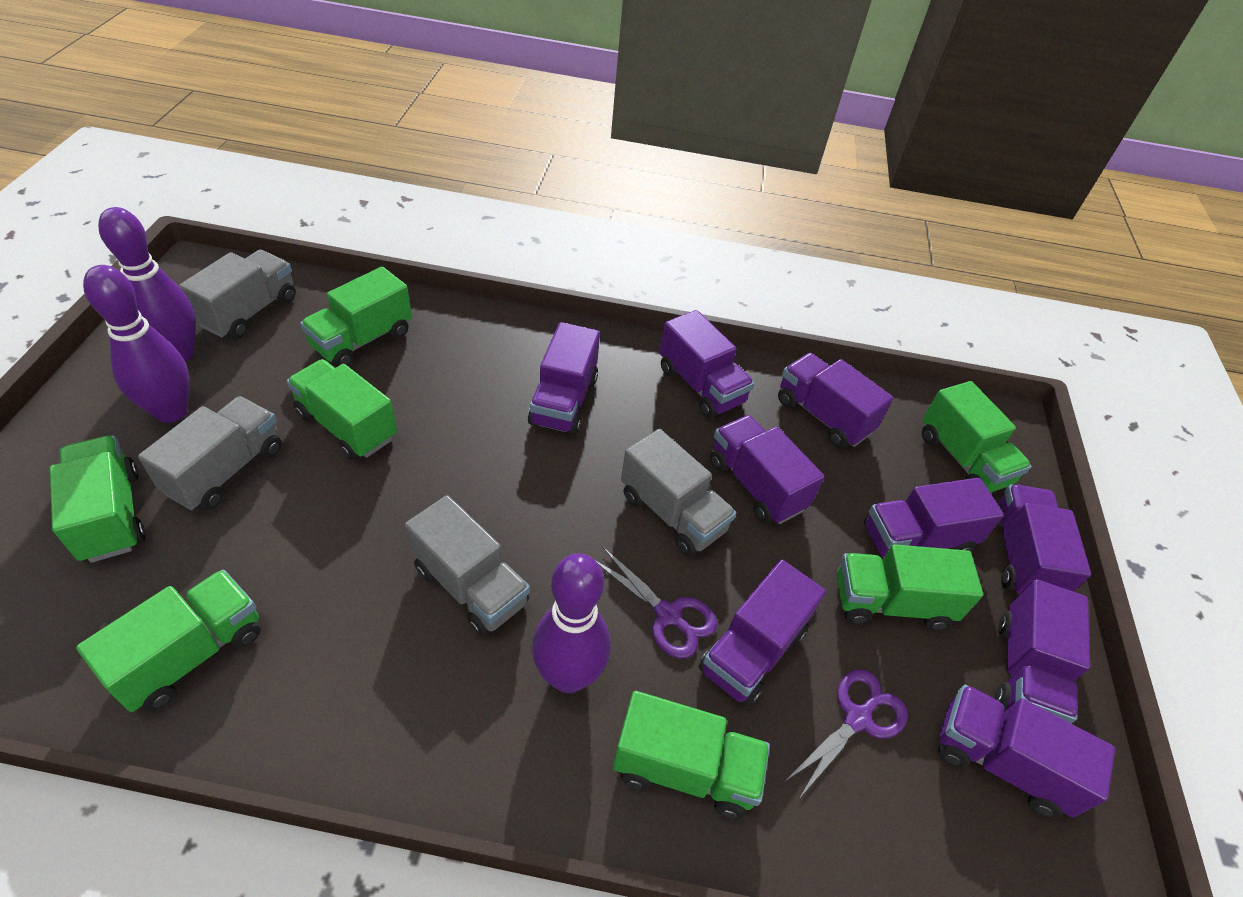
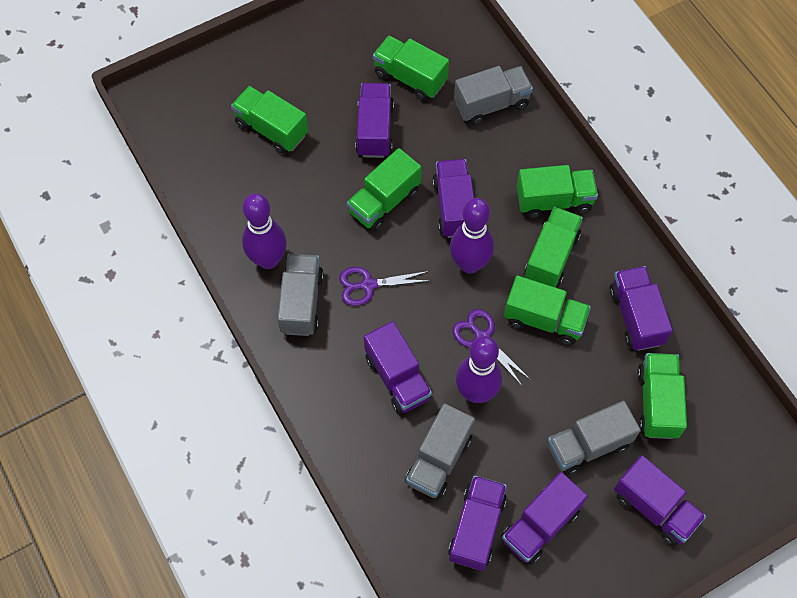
purple truck: [528,322,600,435] [659,310,754,418] [699,560,826,707] [710,415,825,524] [778,353,893,448] [864,478,1004,558] [938,685,1115,818] [994,579,1090,723] [995,484,1091,596] = 9 -> [355,83,394,158] [364,321,432,414] [432,159,474,238] [448,475,507,571] [501,472,588,565] [610,266,673,351] [614,455,706,546] = 7

